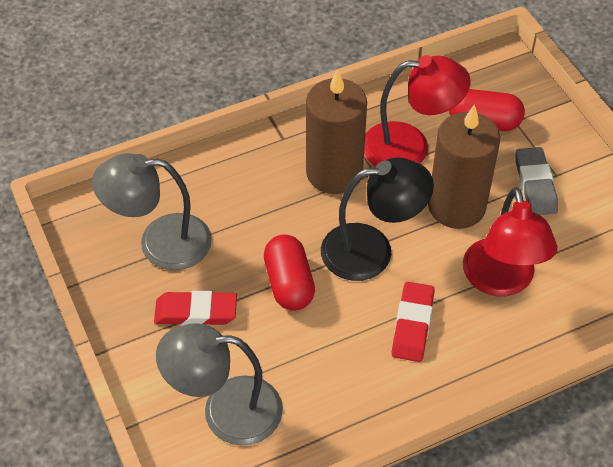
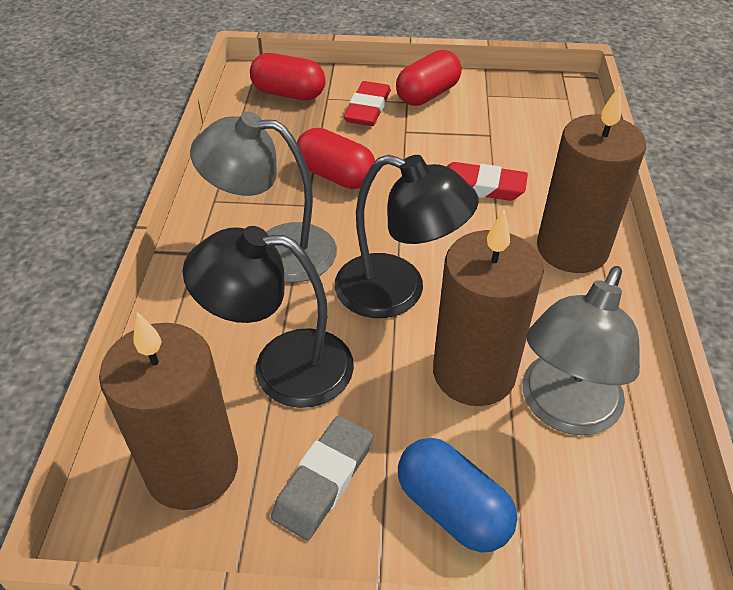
black lamp: [321,157,434,281] = 1 -> [183,226,354,408] [335,155,479,318] = 2
blue capsule: none = 0 -> [398,438,517,552] = 1
brown candle: [306,69,367,194] [428,104,500,229] = 2 -> [99,312,238,510] [433,210,544,406] [537,85,646,273] = 3
red capsule: [264,234,315,311] [449,89,525,131] = 2 -> [250,53,326,100] [297,128,375,189] [396,50,462,106] = 3
red lamp: [364,55,471,166] [463,187,557,296] = 2 -> none = 0

